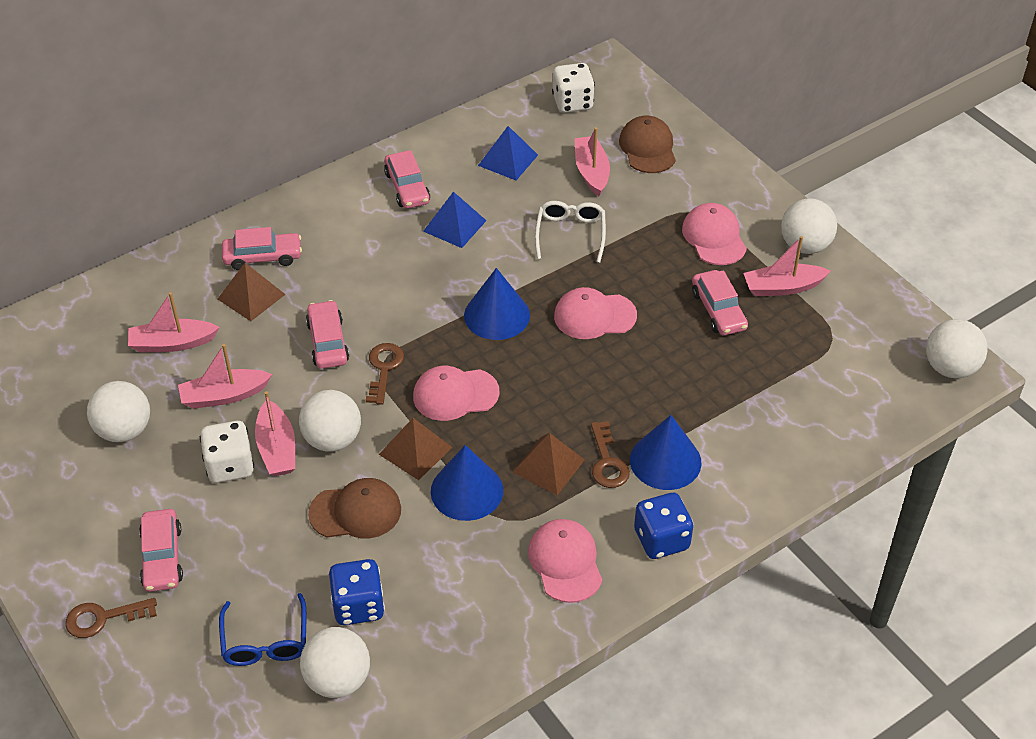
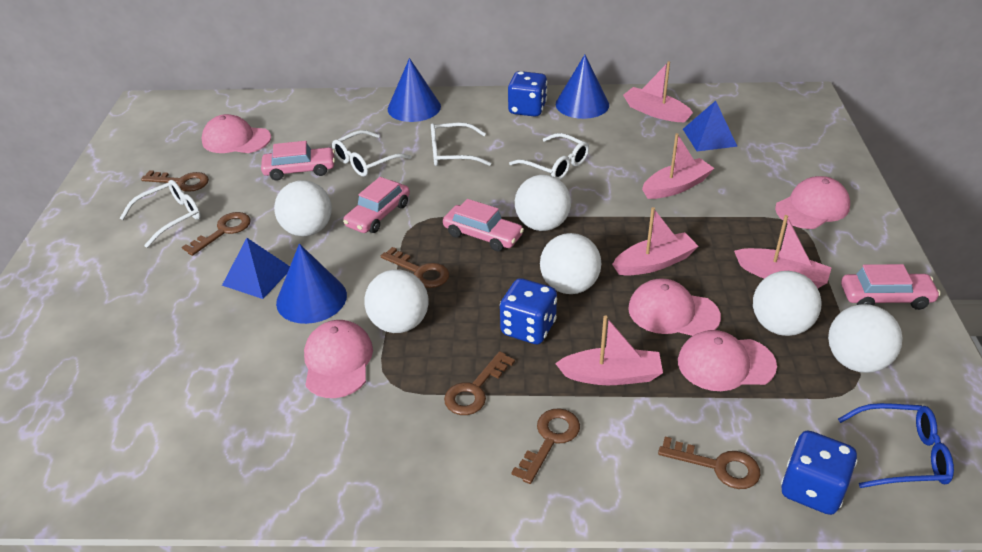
blue dice: [329,559,385,625] [634,493,693,559] = 2 -> [500,278,557,344] [508,71,547,117] [781,430,858,515] = 3
brown cap: [308,478,401,538] [619,116,676,173] = 2 -> none = 0
brown key: [65,598,157,638] [366,343,404,405] [591,421,630,488] = 3 -> [141,170,209,192] [182,212,251,256] [381,247,449,288] [444,351,515,415] [512,408,580,484] [658,437,761,489] = 6
brown pyramid: [218,263,286,321] [379,418,453,480] [512,433,585,495] = 3 -> none = 0
pink cap: [413,365,499,421] [528,519,602,603] [554,287,637,339] [682,203,747,265] = 4 -> [202,114,271,153] [304,320,373,398] [628,278,721,336] [678,330,777,391] [775,176,850,229] = 5
pink car: [139,509,183,592] [222,227,302,270] [306,300,349,369] [384,150,430,209] [692,270,748,335] = 5 -> [261,141,335,181] [343,177,410,233] [443,199,524,252] [841,264,941,310] = 4
white ball: [87,381,150,442] [299,390,361,452] [300,627,370,698] [781,198,837,254] [926,319,987,379] = 5 -> [274,180,332,237] [364,269,428,333] [515,175,571,231] [540,233,601,294] [753,271,822,336] [828,304,902,373] = 6
white dice: [200,421,254,483] [552,63,595,113] = 2 -> none = 0
white glasses: [535,201,606,263] = 1 -> [120,180,201,248] [332,130,412,177] [431,122,491,166] [509,133,589,180] = 4

